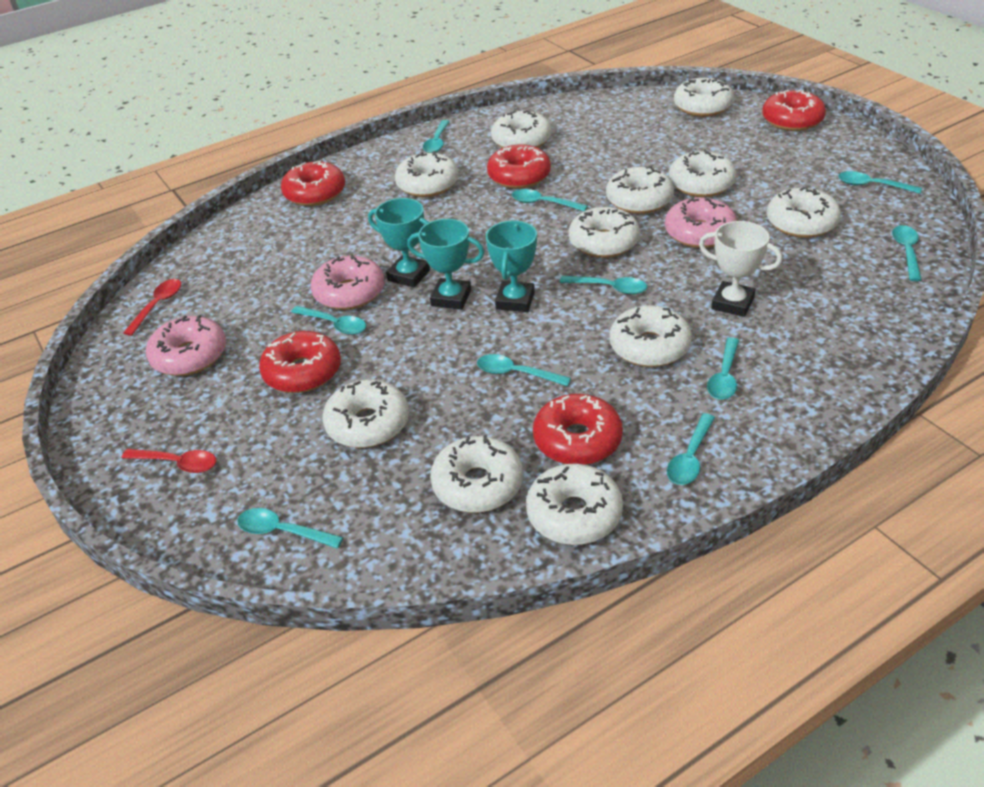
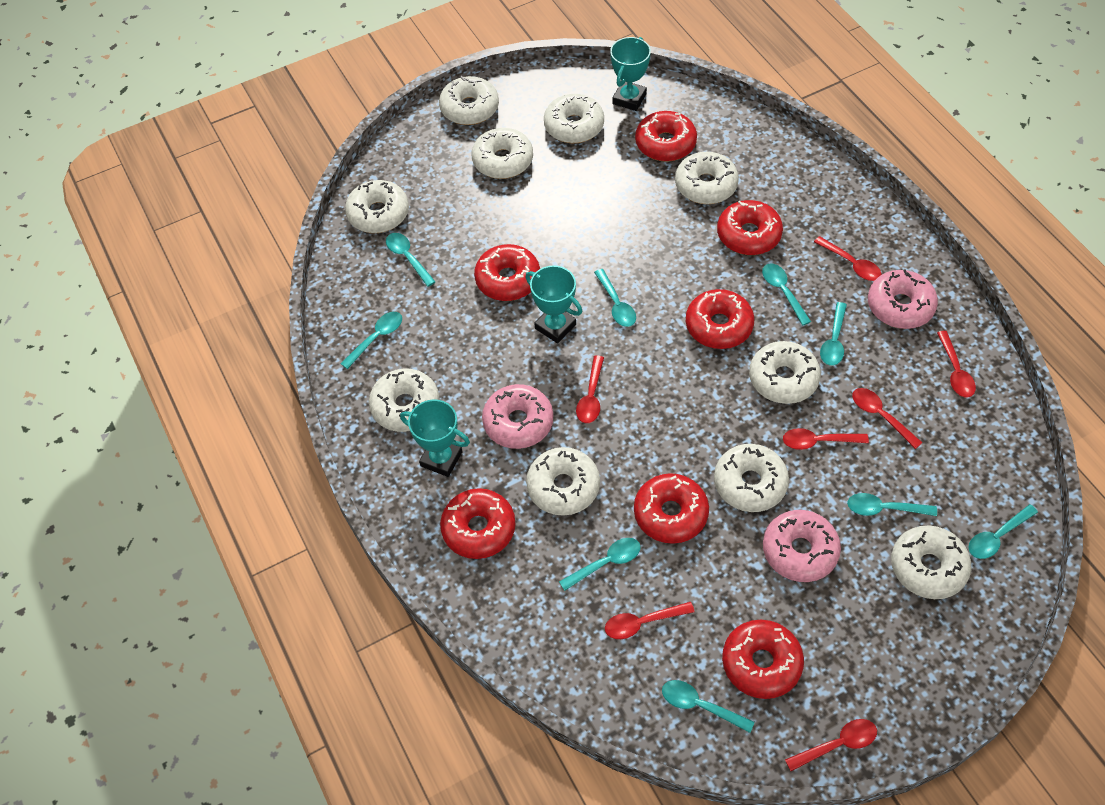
red donut: [259,331,341,393] [281,161,345,206] [487,145,551,189] [533,394,623,465] [762,90,826,131] = 5 -> [440,488,516,559] [474,244,540,301] [634,473,709,544] [635,111,697,162] [686,289,754,349] [717,200,783,255] [722,620,804,699] = 7
red spoon: [122,449,217,473] [123,279,181,336] = 2 -> [576,356,604,423] [605,602,695,639] [783,428,869,450] [785,719,877,771] [814,236,882,281] [852,388,922,449] [937,331,976,398] = 7
turquoise spoon: [237,508,343,549] [291,306,366,335] [423,120,450,153] [477,354,571,386] [512,189,588,211] [560,276,647,294] [667,413,715,485] [707,337,739,400] [838,171,922,194] [892,225,922,281] = 10 -> [341,312,402,369] [386,233,435,287] [559,538,641,591] [594,269,636,327] [662,680,755,733] [762,263,811,325] [820,302,847,366] [847,493,937,516] [968,504,1038,559] = 9
white donut: [322,380,409,448] [395,151,459,197] [430,435,523,513] [491,110,551,148] [526,464,623,545] [569,207,640,258] [606,166,674,214] [609,305,692,367] [669,149,736,197] [674,78,734,117] [767,187,841,238] = 11 -> [345,180,409,233] [369,369,440,432] [439,76,499,125] [472,128,533,179] [526,447,600,516] [544,94,604,143] [675,152,739,204] [714,444,789,512] [749,341,821,404] [891,525,971,599] = 10
white trophy: [699,221,782,317] = 1 -> none = 0

